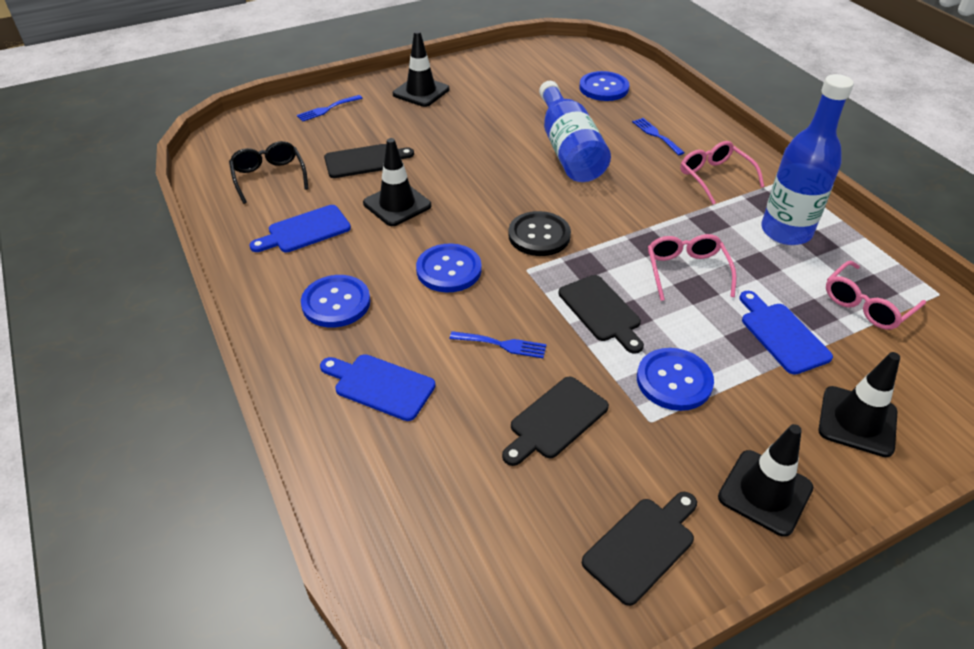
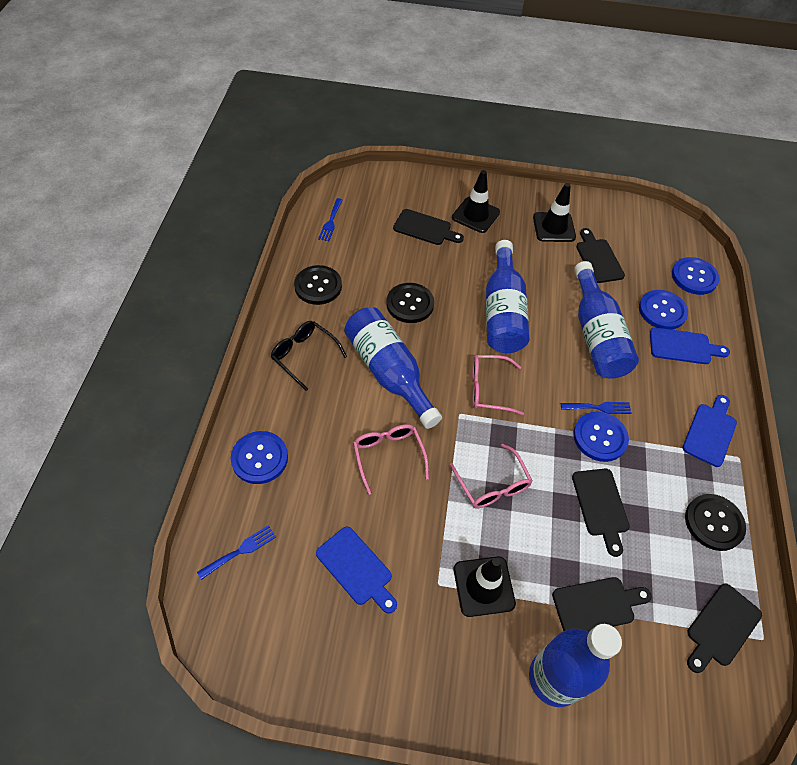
black button: [508,211,571,256] = 1 -> [294,265,342,305] [386,283,434,323] [685,494,746,551] = 3
black cutting board: [324,144,414,178] [502,377,609,466] [558,275,644,354] [582,492,697,606] = 4 -> [393,209,464,245] [552,577,652,632] [572,469,630,557] [576,228,625,283] [687,583,762,673] = 5
black traffic cone: [363,138,431,226] [393,31,449,107] [718,424,813,537] [818,352,900,457] = 4 -> [452,170,500,233] [454,557,516,617] [533,183,576,242] = 3
blue bottle: [539,81,611,182] [761,74,854,245] = 2 -> [344,307,442,429] [486,240,529,353] [529,624,622,707] [574,261,639,379] = 4

